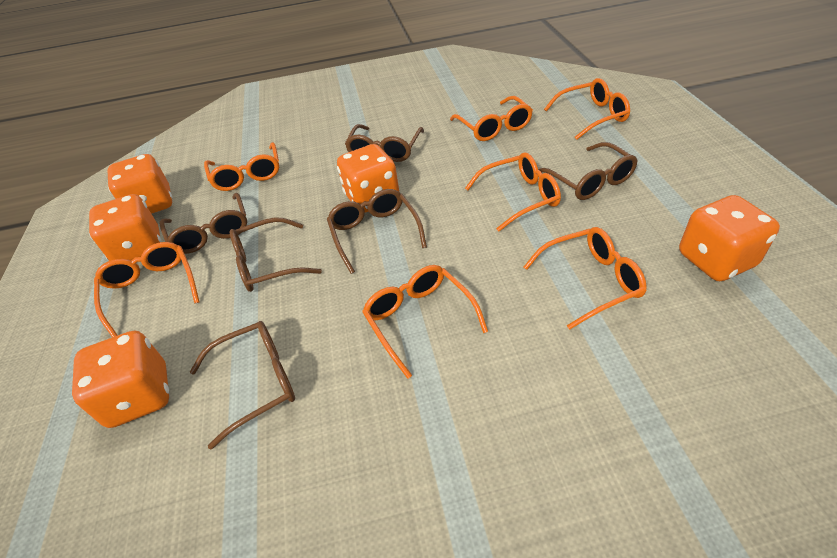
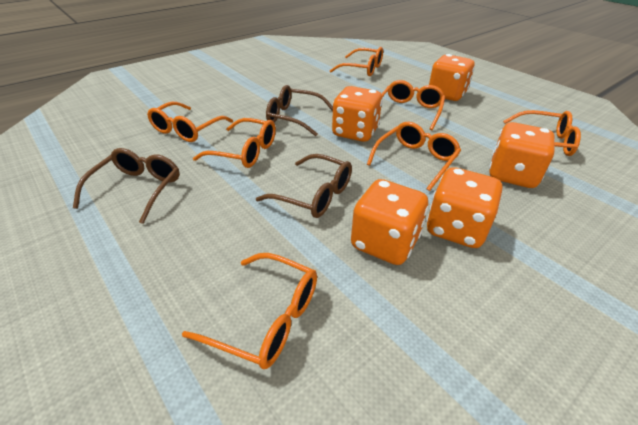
brown glasses: [160,193,247,254] [190,321,295,450] [230,217,322,292] [327,189,427,274] [345,124,424,162] [538,142,638,200] = 6 -> [73,148,180,224] [256,154,352,218] [266,85,333,136] = 3

